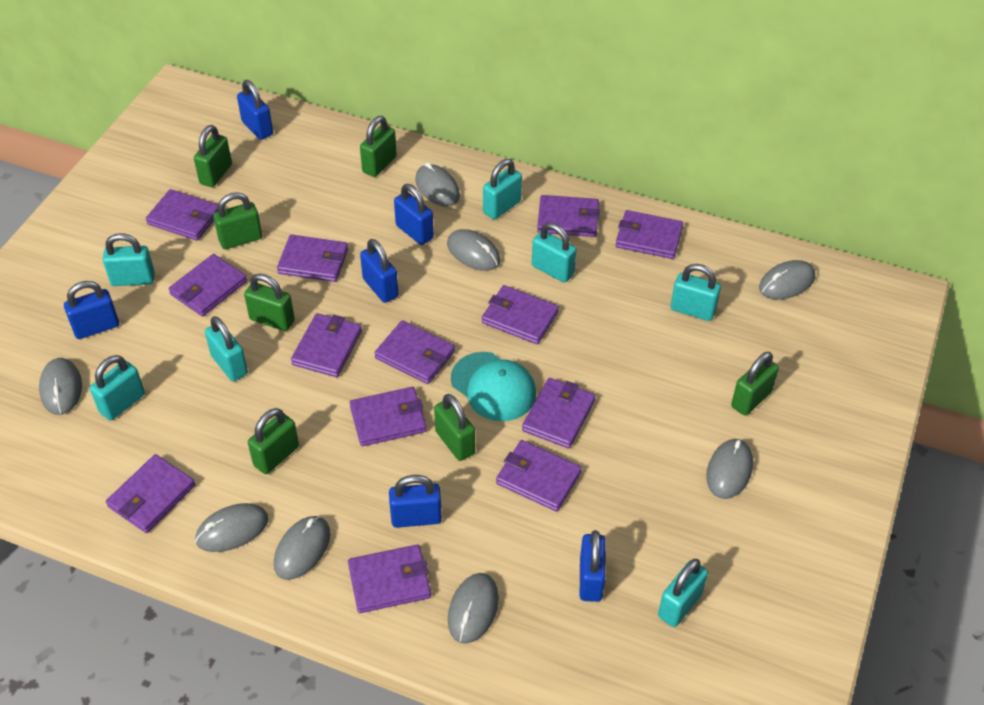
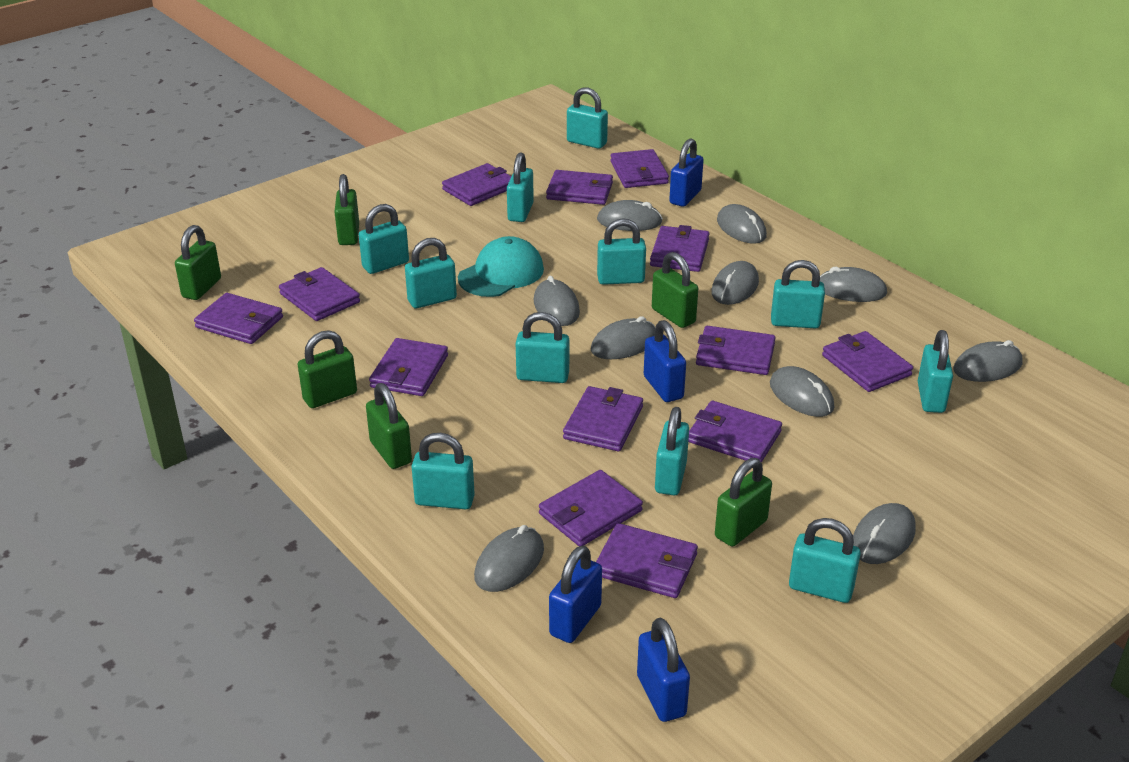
blue padlock: [64,281,119,339] [237,80,273,140] [360,239,399,303] [389,475,442,528] [394,184,434,245] [580,530,606,602] = 6 -> [549,545,602,643] [637,618,690,722] [644,320,686,402] [669,138,704,207] = 4
green padlock: [194,125,232,187] [213,192,262,249] [244,274,295,331] [248,408,299,474] [360,116,397,177] [434,394,475,461] [731,352,779,416] = 7 -> [175,225,221,300] [298,330,357,408] [335,174,359,245] [366,383,412,469] [652,252,698,328] [715,458,772,547] = 6
grey mouse: [39,358,82,415] [195,503,269,552] [274,516,331,580] [415,163,460,206] [447,229,501,271] [448,573,499,644] [706,439,753,499] [759,260,815,300] = 8 -> [474,525,544,592] [534,276,580,326] [591,316,655,359] [597,200,663,231] [711,261,759,305] [717,204,767,244] [770,366,834,417] [820,267,887,302] [853,503,916,564] [953,340,1023,382] = 10
turquoise padlock: [90,355,145,420] [103,233,155,286] [205,316,248,381] [483,159,522,219] [532,223,576,283] [658,559,708,627] [671,264,721,321] = 7 -> [359,204,409,274] [405,238,457,308] [411,433,475,509] [507,152,534,222] [516,312,569,383] [567,87,608,149] [597,218,646,285] [655,407,689,495] [771,260,825,329] [789,518,861,603] [918,330,953,413] = 11

